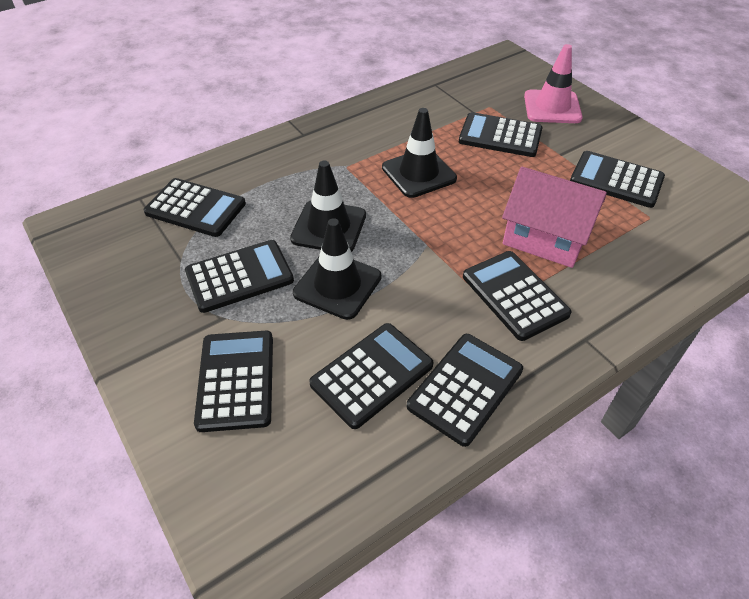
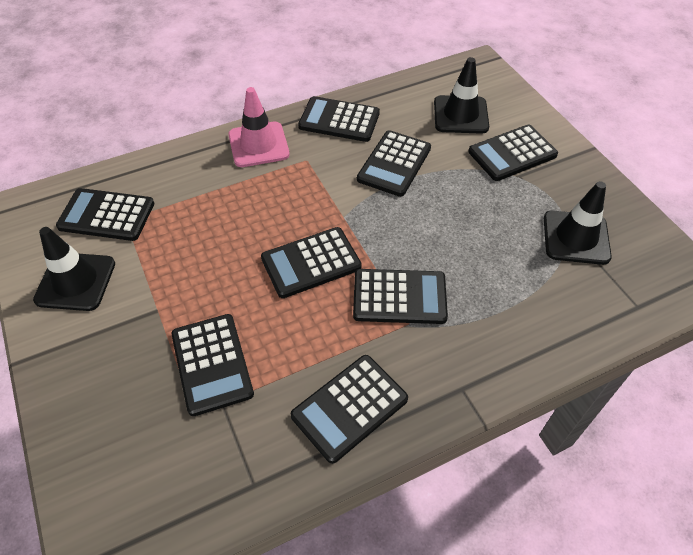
pink house: [502,167,607,268] = 1 -> none = 0

